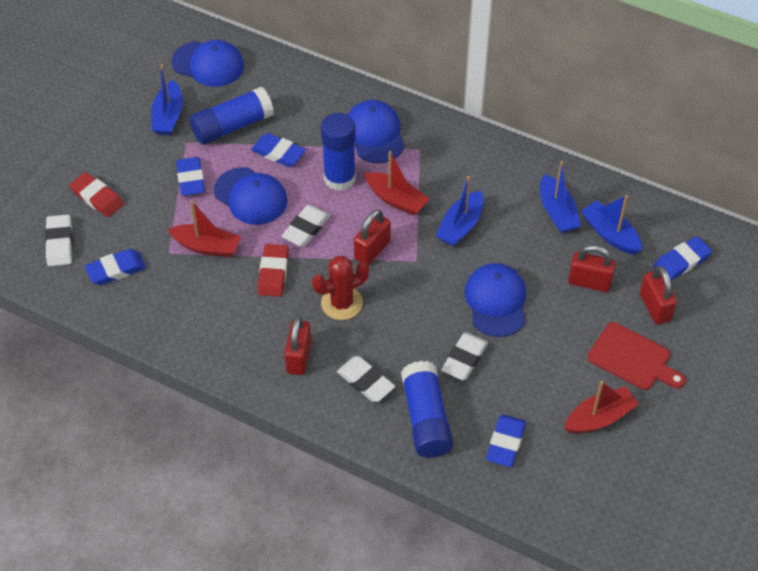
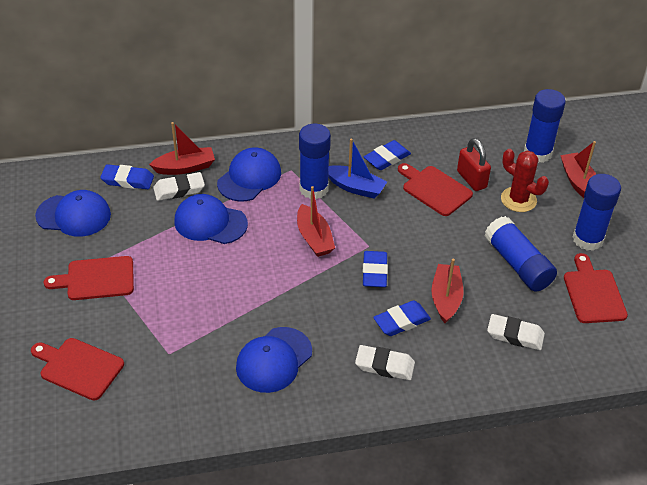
blue boat: [151,64,183,135] [435,176,483,247] [540,161,581,233] [581,195,642,255] = 4 -> [328,139,387,199] = 1
blue eraser: [84,249,146,285] [176,157,205,196] [251,133,306,167] [486,414,526,467] [654,236,712,280] = 5 -> [100,164,154,189] [363,251,388,287] [364,140,411,170] [373,300,431,336] = 4
blue glue stick: [189,87,274,144] [321,113,356,191] [401,361,453,458] = 3 -> [299,124,331,199] [484,216,557,292] [524,89,566,163] [573,174,621,251] = 4
red boat: [167,201,241,257] [364,151,429,216] [564,381,639,434] = 3 -> [149,122,215,175] [297,186,335,257] [431,259,464,323] [560,141,596,198] = 4
red cutting board: [587,322,686,390] = 1 -> [31,338,124,401] [44,256,134,300] [398,163,473,216] [564,253,628,323] = 4
red eraser: [69,172,124,217] [258,244,289,297] = 2 -> none = 0
red padlock: [284,316,312,375] [354,209,391,265] [568,245,616,292] [640,266,677,324] = 4 -> [457,138,491,191] = 1
white eraser: [45,214,73,266] [281,205,330,247] [337,356,395,402] [441,332,488,380] = 4 -> [153,172,205,201] [355,345,415,380] [487,314,545,350] = 3

